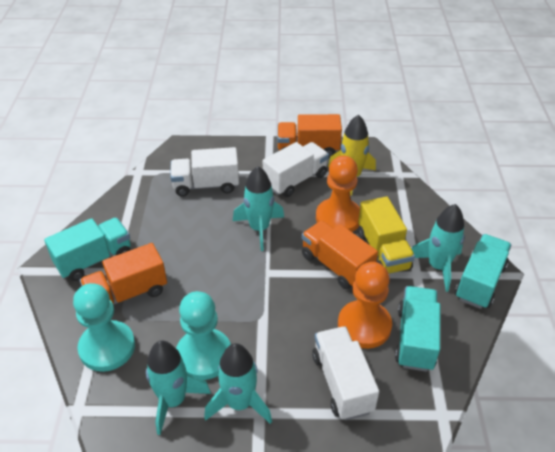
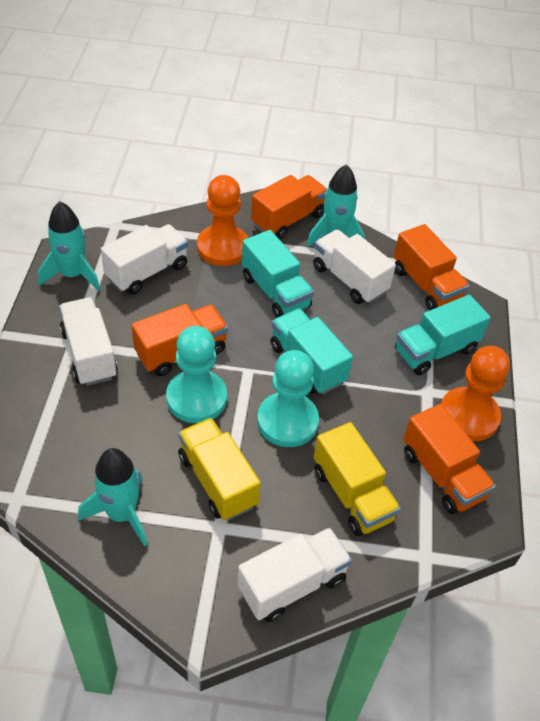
orange truck: [80,243,167,305] [277,114,342,158] [302,220,378,289] = 3 -> [132,304,228,376] [251,175,327,240] [394,224,470,310] [403,404,496,514] = 4
turquoise rocket: [146,340,211,435] [204,343,272,424] [233,166,284,251] [412,204,465,292] = 4 -> [38,201,101,291] [78,448,148,547] [306,164,365,247] = 3
white truck: [170,147,239,197] [263,142,329,197] [312,326,379,420] = 3 -> [59,297,118,386] [101,224,188,295] [237,527,352,622] [313,229,396,304] = 4
yellow rocket: [328,115,376,195] = 1 -> none = 0
yellow truck: [358,197,415,274] = 1 -> [178,418,261,521] [314,422,401,536] = 2

